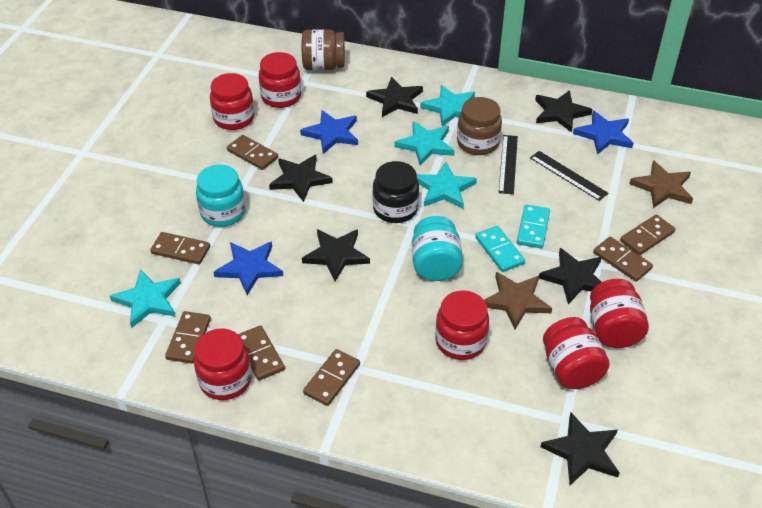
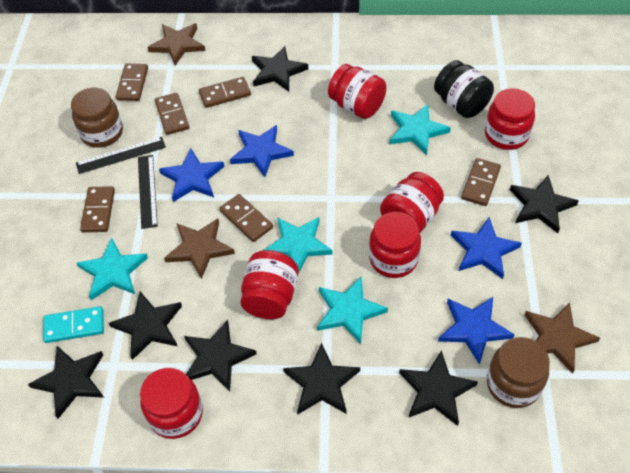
black star: [269,155,333,202] [302,229,370,282] [366,77,423,117] [535,90,593,133] [539,248,602,305] [540,413,620,485] = 6 -> [28,346,104,419] [109,291,182,360] [184,320,257,391] [252,46,308,91] [283,343,360,414] [399,350,478,426] [510,175,579,233] = 7
blue star: [213,241,283,295] [300,110,358,154] [573,111,633,155] = 3 -> [159,148,224,202] [230,125,294,177] [438,297,515,365] [451,217,522,279] = 4
brown domino: [150,232,210,265] [165,311,211,364] [227,135,278,170] [238,325,285,380] [303,349,360,406] [593,237,653,282] [620,215,675,255] = 7 -> [80,186,115,232] [116,64,148,101] [155,93,189,135] [199,77,251,108] [219,194,273,242] [461,158,501,206] = 6
brown star: [484,272,552,329] [629,160,693,208] = 2 -> [147,23,205,66] [164,218,235,279] [525,303,600,374] = 3
turquoise domino: [475,226,525,272] [517,204,550,248] = 2 -> [43,306,104,343] = 1
turquoise jar: [196,164,245,227] [412,216,463,281] = 2 -> none = 0

